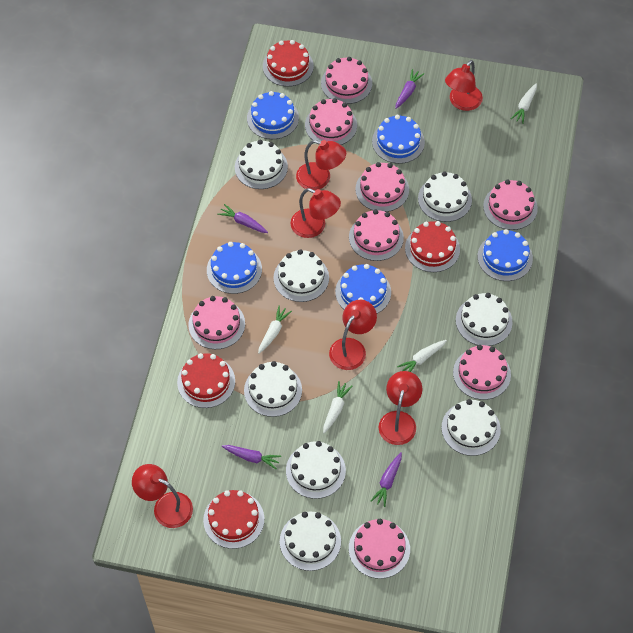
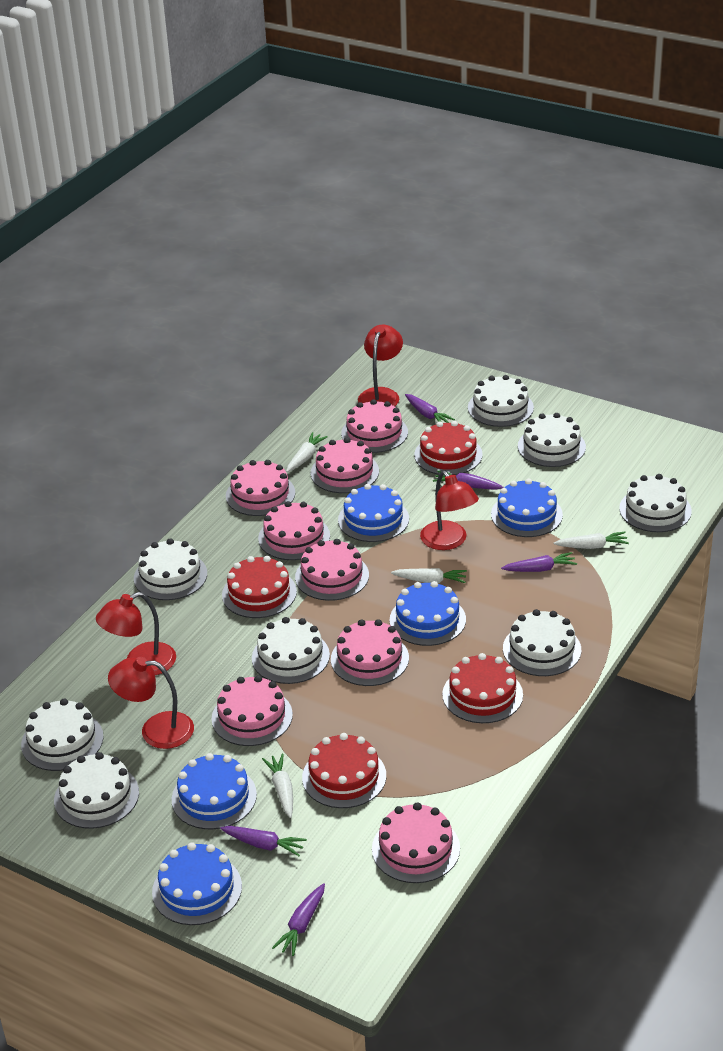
purple carrot: [217,204,268,233] [222,445,281,470] [371,453,402,507] [395,69,424,109] = 4 -> [220,826,307,856] [272,883,325,956] [405,394,455,423] [433,470,503,490] [501,552,577,572] = 5
red lamp: [132,464,193,528] [290,188,341,238] [296,140,346,190] [329,300,377,370] [379,371,422,445] [445,60,483,111] = 6 -> [96,592,176,675] [108,657,194,749] [358,325,403,406] [420,471,479,550] = 4

